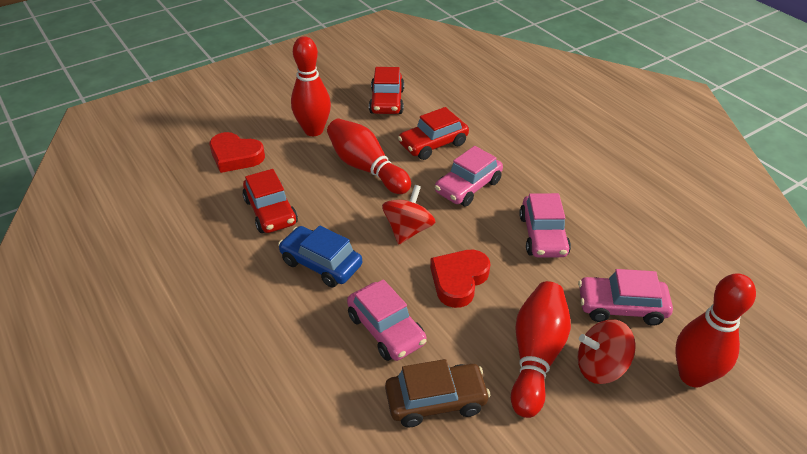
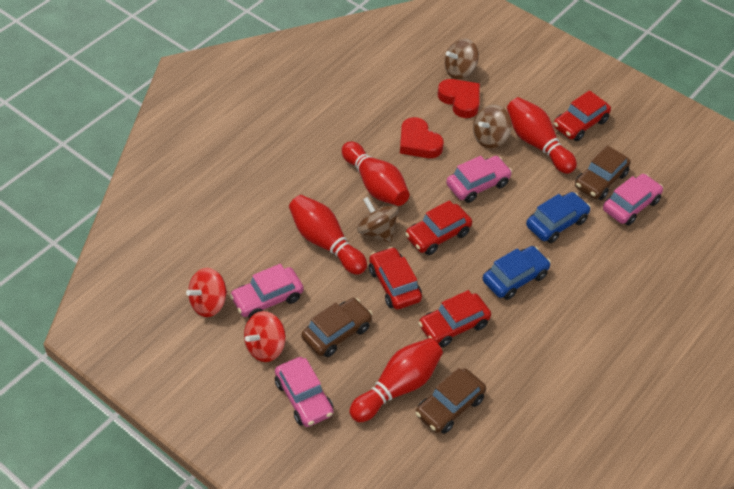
blue car: [278,226,362,287] = 1 -> [483,246,551,300] [526,192,591,243] = 2
brown car: [385,359,491,428] = 1 -> [301,298,372,357] [416,368,486,434] [575,145,631,200] = 3
brown spinning top: none = 0 -> [357,197,399,243] [444,38,479,79] [473,105,512,148] = 3
red car: [243,169,298,233] [369,67,404,114] [398,107,469,160] = 3 -> [369,247,422,309] [405,200,472,255] [418,290,491,347] [553,90,611,141] = 4

